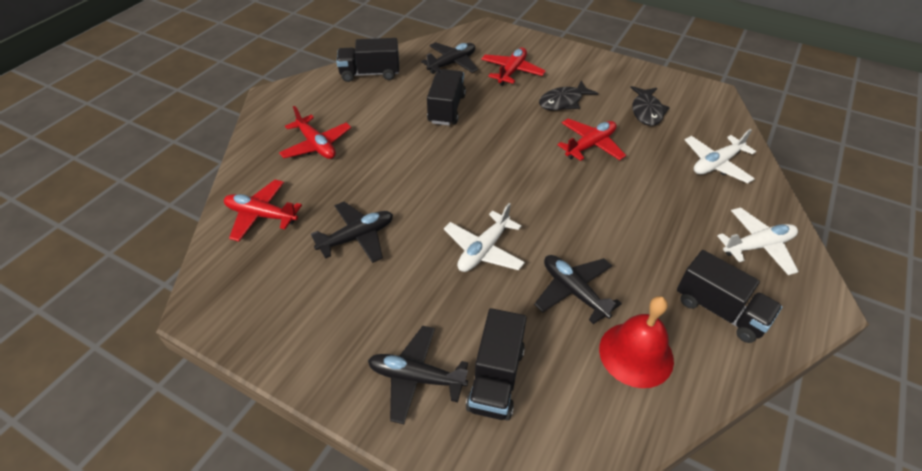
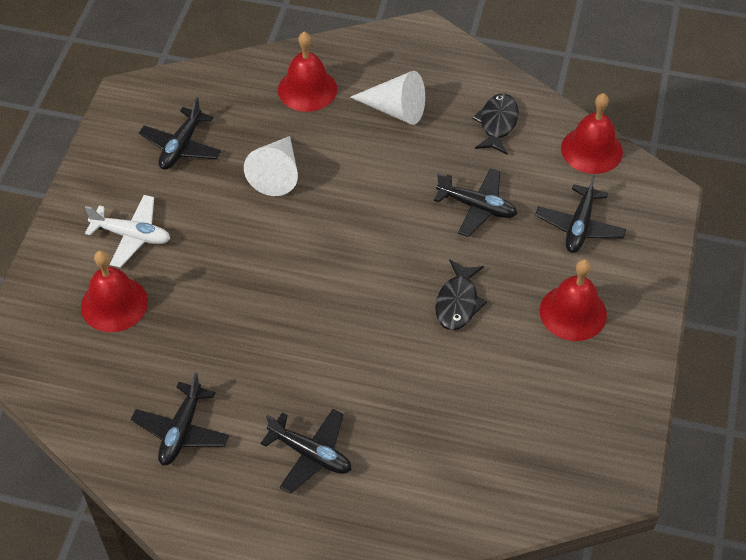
black plane: [311,202,393,263] [368,326,468,424] [421,42,478,74] [534,255,622,324] = 4 -> [131,372,229,466] [139,97,221,170] [261,409,351,494] [434,168,518,237] [535,174,626,253] = 5
black truck: [336,38,399,82] [427,69,466,125] [466,308,527,421] [677,250,782,343] = 4 -> none = 0
red bell: [599,296,674,388] = 1 -> [81,250,148,332] [278,32,337,112] [540,259,607,341] [561,93,623,174] = 4
red plane: [224,180,302,241] [279,106,351,159] [481,48,546,86] [557,119,626,161] = 4 -> none = 0
white cone: none = 0 -> [244,136,298,196] [350,71,425,125] = 2
white plane: [444,203,525,272] [685,129,756,183] [717,207,799,275] = 3 -> [85,195,170,268] = 1

